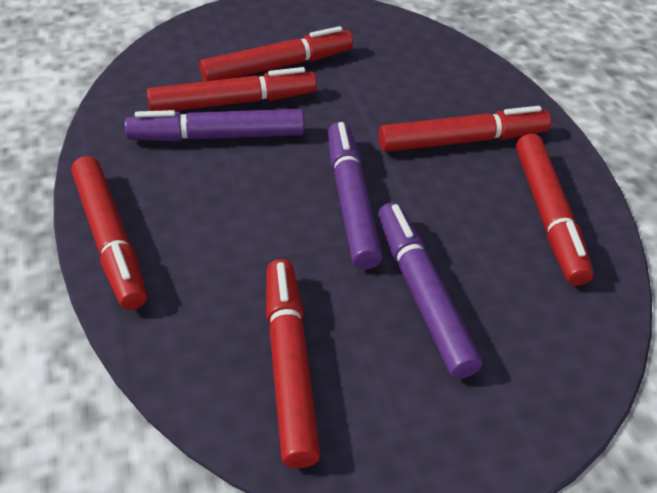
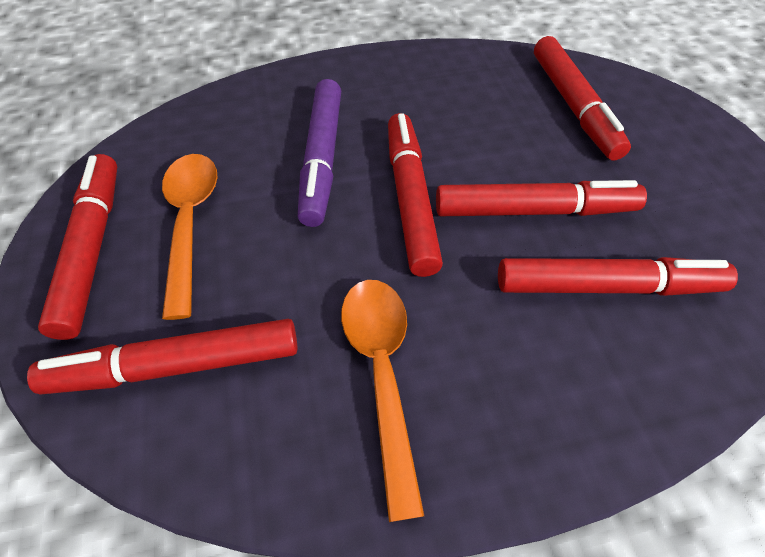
orange spoon: none = 0 -> [162,154,217,320] [341,280,424,522] = 2
purple marker: [125,109,304,142] [328,122,383,270] [378,202,482,379] = 3 -> [297,79,341,227] = 1

